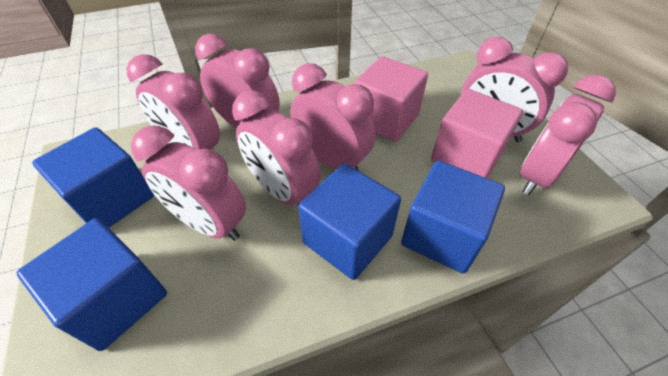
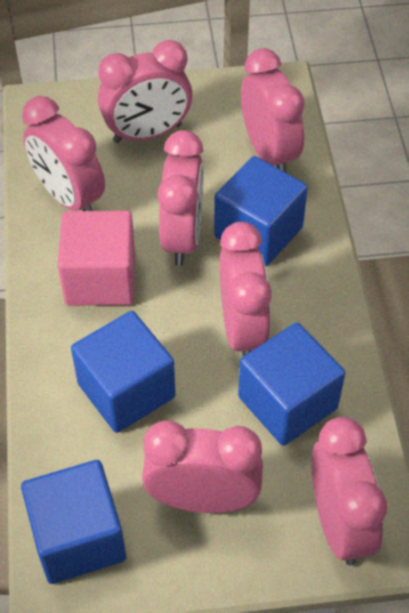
pink cube: [354,56,428,142] [431,89,523,178] = 2 -> [58,211,135,306] = 1

